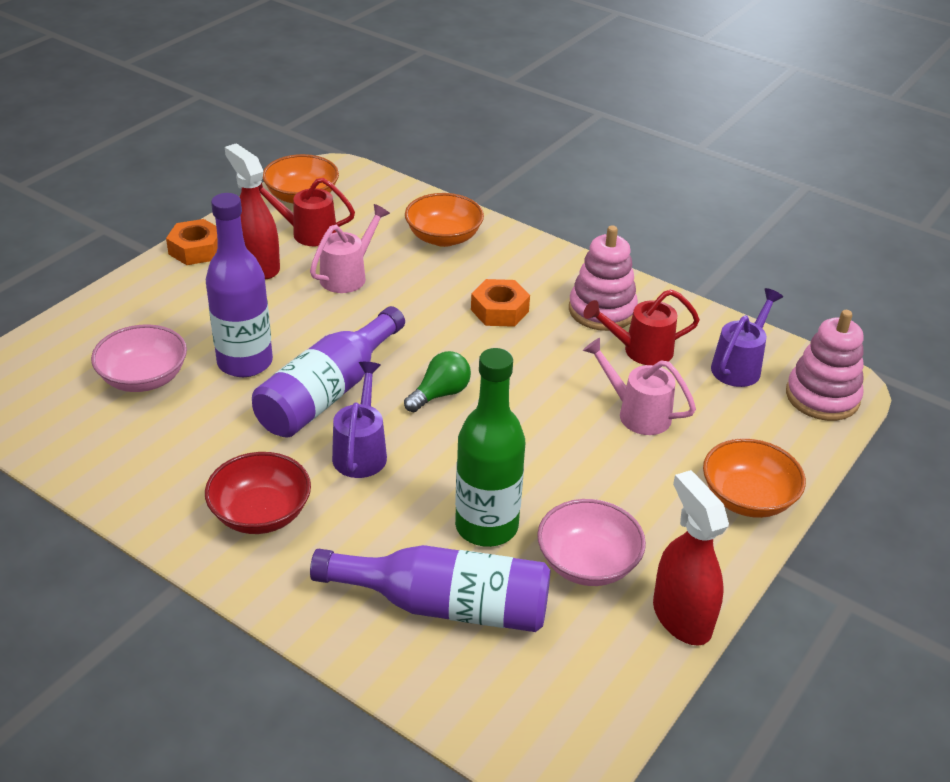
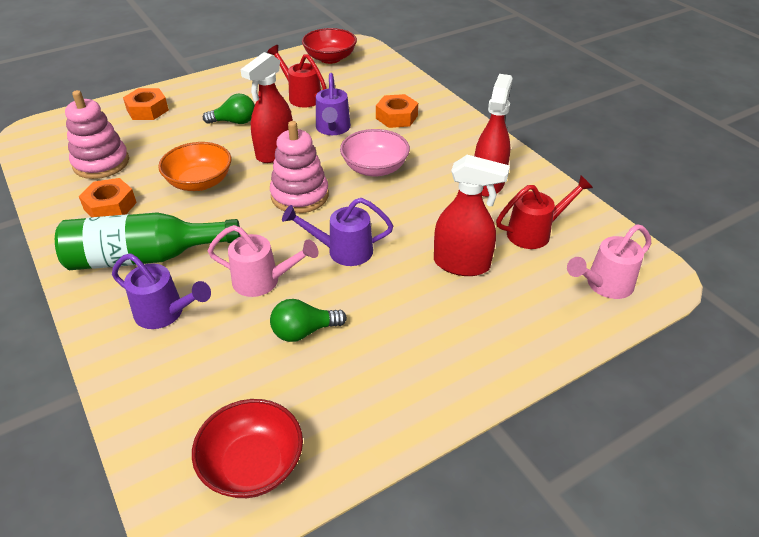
green light bulb: [404,351,471,412] = 1 -> [203,94,255,124] [270,299,347,342] = 2
orange bowl: [263,154,339,204] [405,193,484,247] [703,438,806,518] = 3 -> [158,142,231,191] = 1
orange nut: [166,219,218,265] [471,279,530,327] = 2 -> [79,178,137,217] [123,88,169,120] [376,94,418,128] = 3
pink bowl: [91,325,187,392] [537,499,646,586] = 2 -> [340,129,410,177] = 1
purple bottle: [206,193,273,377] [252,306,405,437] [310,545,550,632] = 3 -> none = 0
purple watering can: [332,362,387,478] [711,288,783,387] = 2 -> [112,253,211,329] [282,198,393,266] [316,73,351,135] = 3
red bowl: [205,452,311,534] = 1 -> [192,399,303,498] [302,28,357,64] = 2
red spray bottle: [225,143,280,279] [653,470,729,645] = 2 -> [240,52,293,163] [434,155,510,276] [474,74,513,197] = 3

